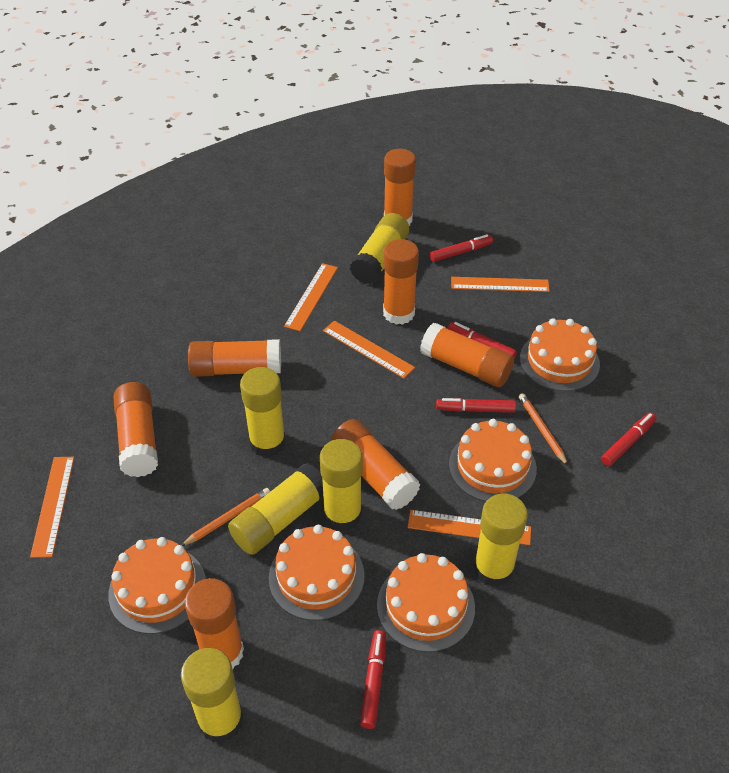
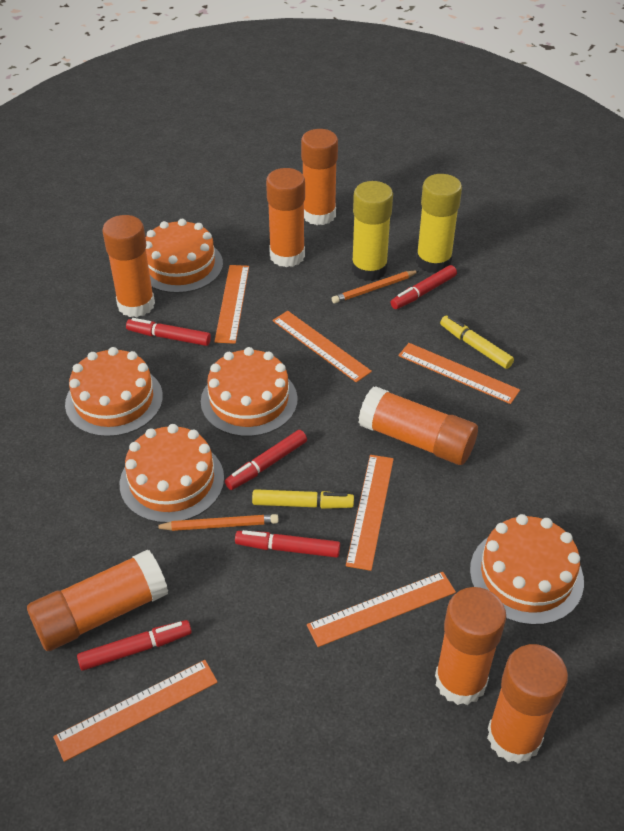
orange ruler: [30,457,74,558] [284,263,338,331] [323,321,415,379] [408,510,531,545] [451,277,550,292] = 5 -> [53,660,218,762] [214,265,249,344] [272,311,372,382] [307,572,456,647] [346,455,394,571] [398,343,520,404] = 6
yellow glue stick: [181,648,244,743] [228,463,323,555] [240,367,286,457] [320,439,362,531] [350,213,409,284] [473,494,528,587] = 6 -> [352,181,393,281] [416,174,462,273] = 2
yellow marker: none = 0 -> [252,489,354,509] [440,315,514,369] = 2

